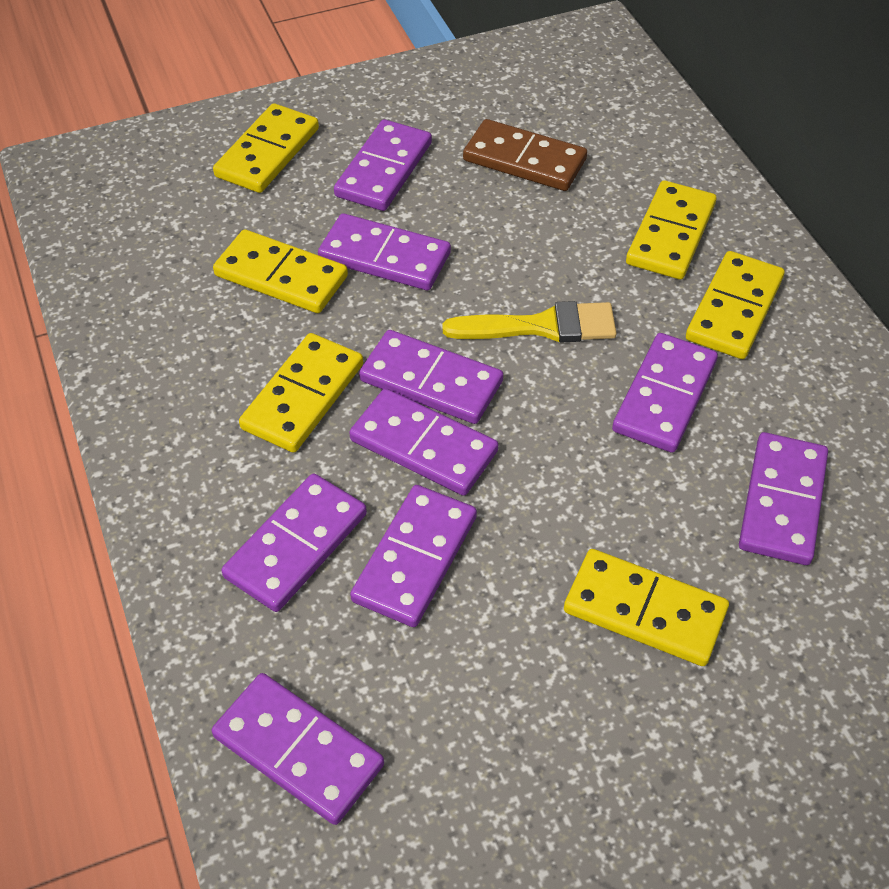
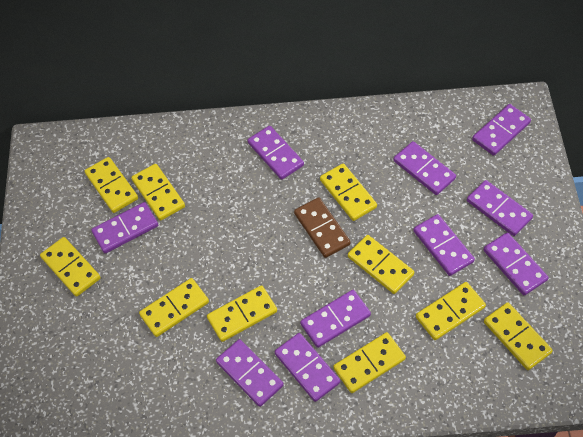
purple domino: [212,673,384,825] [221,474,367,612] [318,213,451,290] [334,119,432,211] [349,388,498,496] [350,485,477,627] [359,330,503,424] [612,333,718,453] [739,432,828,565] = 9 -> [91,202,158,253] [216,339,284,407] [248,126,304,180] [275,333,340,402] [300,290,371,348] [394,141,456,195] [413,214,475,276] [467,180,533,236] [472,104,531,156] [483,233,548,295] = 10
yellow brush: [442,301,617,343] = 1 -> none = 0
yellow domino: [213,103,319,193] [213,229,348,313] [239,333,363,453] [564,549,729,666] [626,180,716,280] [686,251,785,359] = 6 -> [40,237,101,297] [85,157,138,213] [131,164,185,221] [139,278,209,337] [207,285,277,342] [320,163,377,221] [333,332,406,393] [348,235,414,294] [416,282,486,340] [484,302,553,370] = 10

